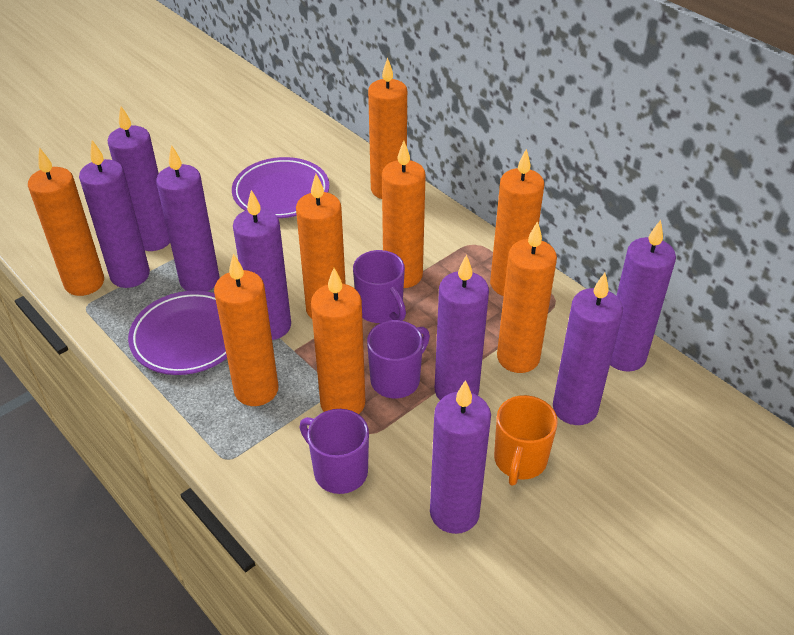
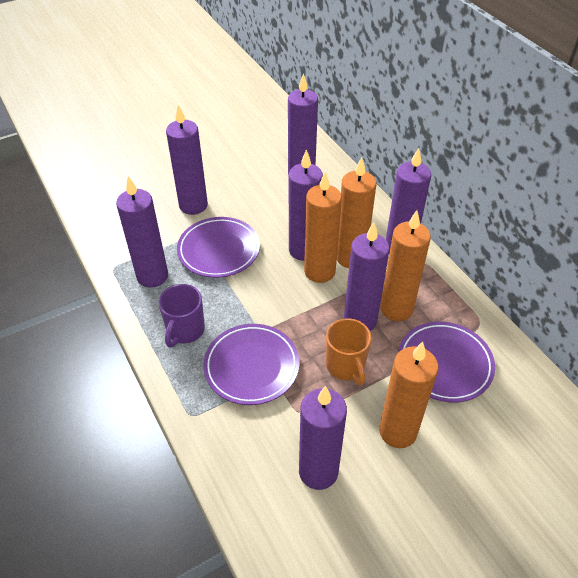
orange candle: [28,148,104,296] [214,254,278,406] [296,174,346,318] [311,268,365,414] [368,58,407,199] [382,141,426,288] [490,149,544,296] [497,221,557,373] = 8 -> [304,171,342,283] [337,157,376,268] [379,341,438,448] [380,210,431,321] = 4
purple candle: [79,140,150,288] [108,105,170,251] [156,145,219,291] [233,190,291,340] [430,380,491,534] [435,254,489,400] [553,273,623,425] [610,220,676,372] = 8 -> [116,176,168,288] [166,105,208,215] [288,73,318,175] [289,149,323,261] [299,386,347,490] [344,222,390,331] [386,148,431,253] = 7
purple mug: [299,409,369,494] [353,250,406,323] [367,320,430,398] = 3 -> [158,284,205,348] = 1
purple plate: [128,291,227,375] [232,157,329,218] = 2 -> [177,217,260,278] [203,324,300,405] [398,321,495,402] = 3

